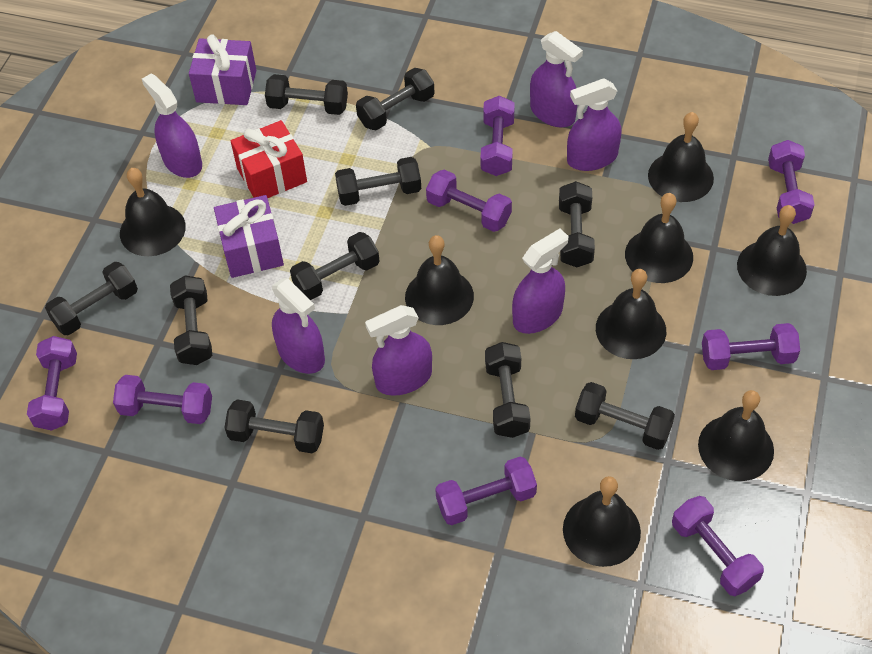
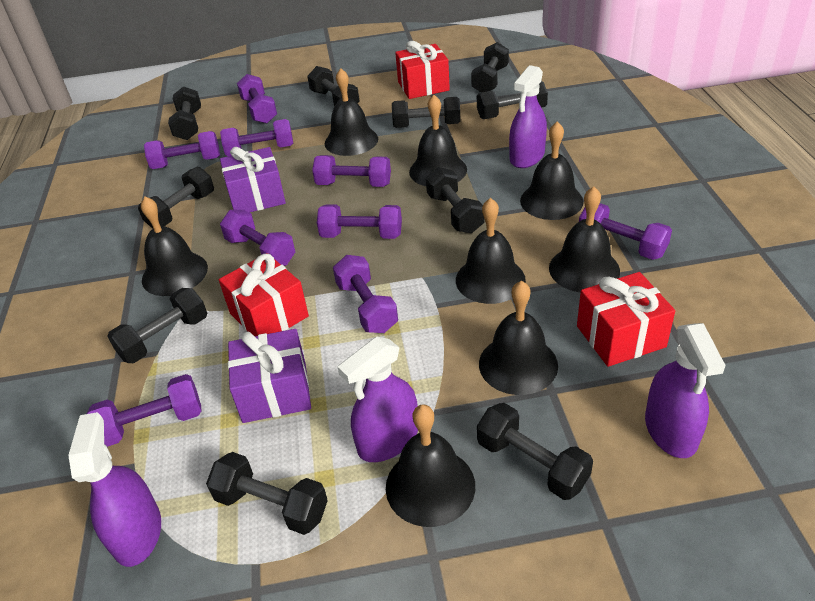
purple dumbbell: [27,336,77,431] [113,375,212,424] [426,170,512,232] [435,456,537,525] [481,96,515,176] [672,496,764,596] [702,323,800,370] [768,140,814,224] = 8 -> [87,374,201,447] [144,131,220,169] [220,119,293,156] [220,210,295,266] [237,74,277,124] [312,155,391,187] [317,205,402,239] [333,255,398,333] [579,203,672,260] = 9
purple spray bottle: [142,73,202,178] [272,278,325,374] [365,305,432,396] [512,229,568,334] [530,31,583,128] [567,78,622,171] = 6 -> [68,412,161,567] [338,337,418,462] [509,65,547,168] [645,323,726,458] = 4
red gift: [231,120,307,198] = 1 -> [219,253,309,336] [395,41,450,99] [577,272,675,367] = 3

